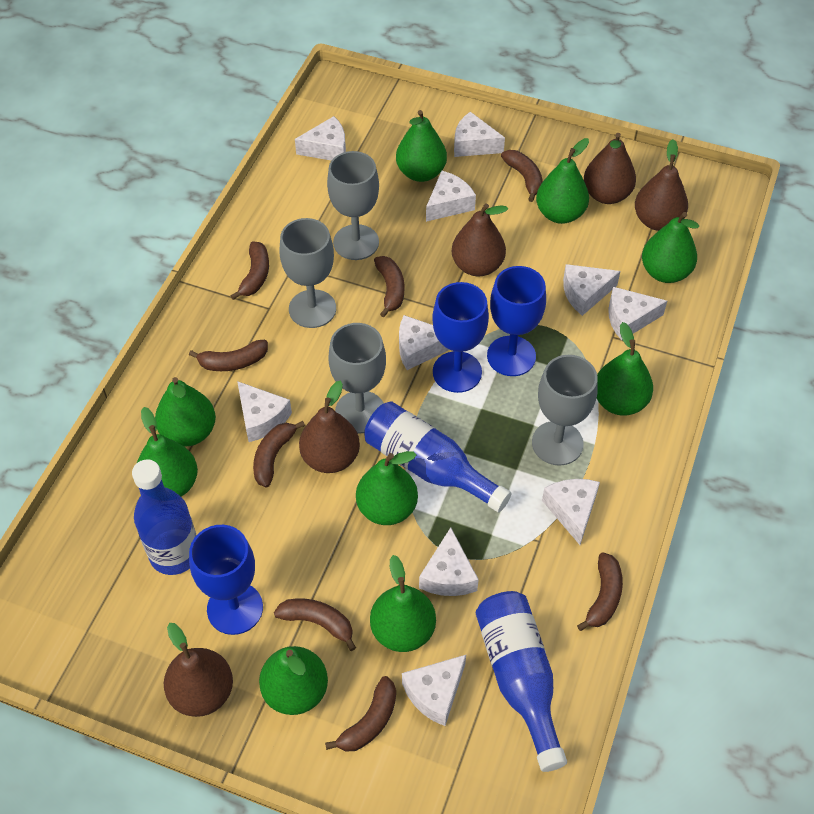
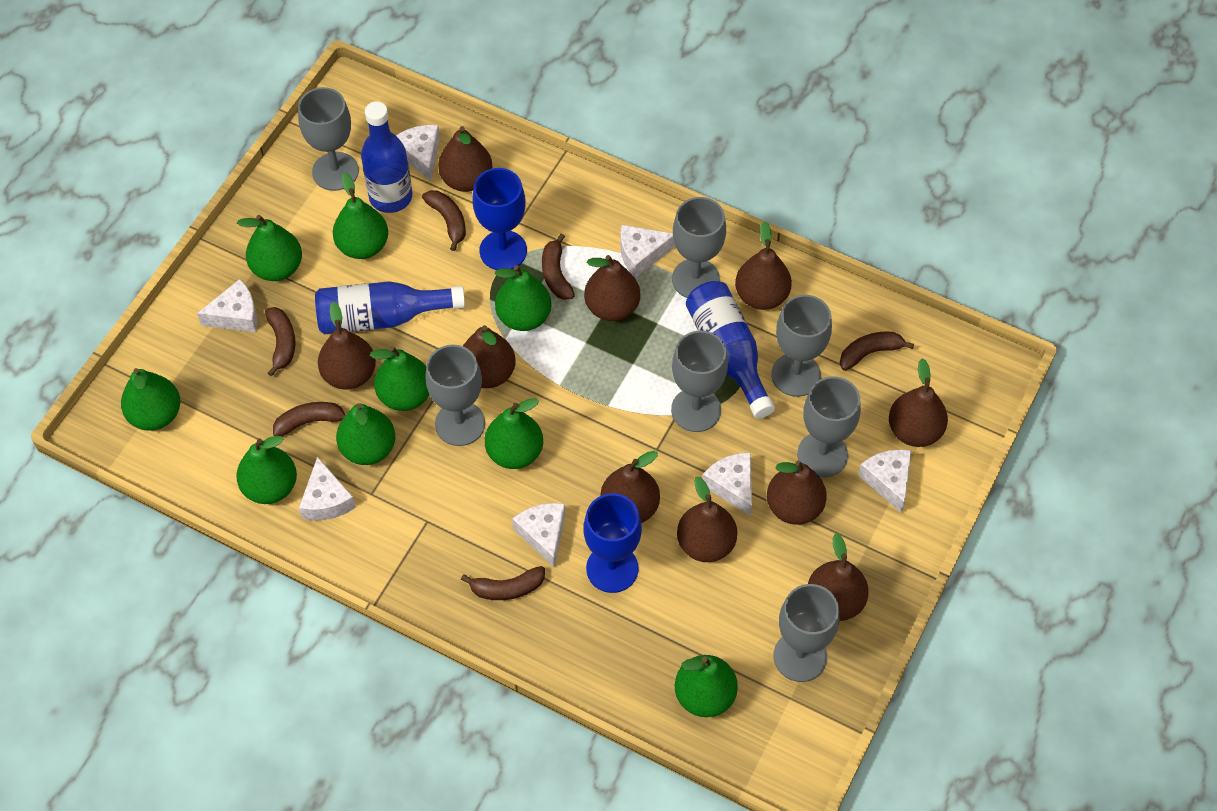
blue goblet: [189,525,263,635] [432,282,489,393] [487,266,546,376] = 3 -> [472,168,527,270] [583,493,642,593] = 2
brown banana: [189,340,268,371] [231,241,269,300] [253,421,305,487] [274,598,356,651] [325,676,396,752] [374,256,404,317] [501,150,543,202] [577,552,623,631] = 8 -> [265,307,296,376] [273,402,346,436] [422,190,466,251] [461,566,545,600] [542,233,575,300] [840,332,914,371] = 6
brown pear: [164,623,233,717] [299,381,360,473] [452,203,508,276] [584,133,636,204] [635,139,688,231] = 5 -> [318,301,376,390] [438,126,492,192] [463,325,516,388] [584,255,640,321] [600,451,660,523] [677,476,737,562] [735,221,792,310] [767,461,827,525] [808,533,869,621] [889,359,948,447] = 10
grey goblet: [280,218,336,328] [327,151,379,260] [329,323,386,433] [532,355,598,466] = 4 -> [298,87,359,191] [425,345,485,446] [671,330,728,432] [672,197,726,298] [771,295,832,397] [774,584,839,682] [797,376,861,477] = 7
white cheese: [237,381,292,442] [295,116,346,160] [399,315,449,370] [402,655,466,726] [419,527,479,596] [426,171,476,222] [454,112,505,157] [542,479,600,545] [563,264,620,316] [608,287,667,340] = 10 -> [197,279,258,332] [299,457,356,520] [396,125,440,181] [512,503,566,568] [620,225,675,278] [702,452,752,516] [858,449,912,513] = 7

